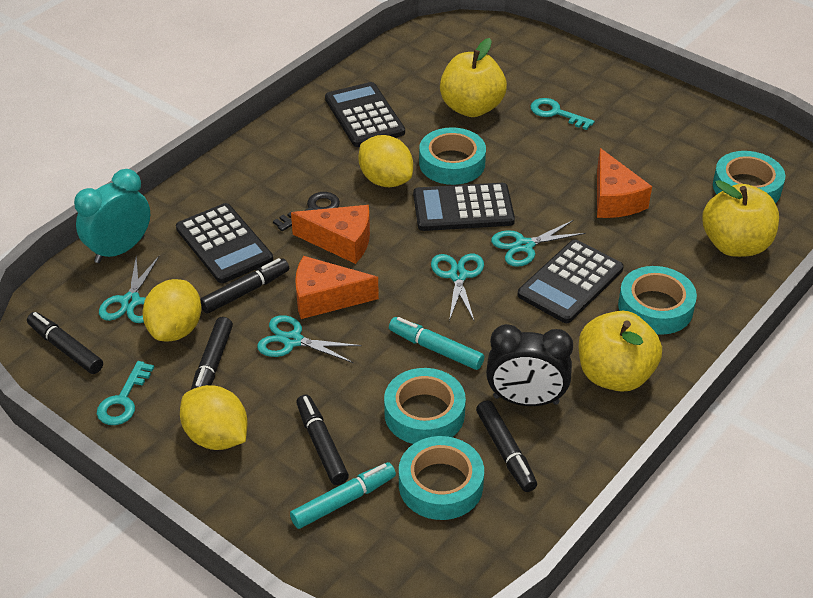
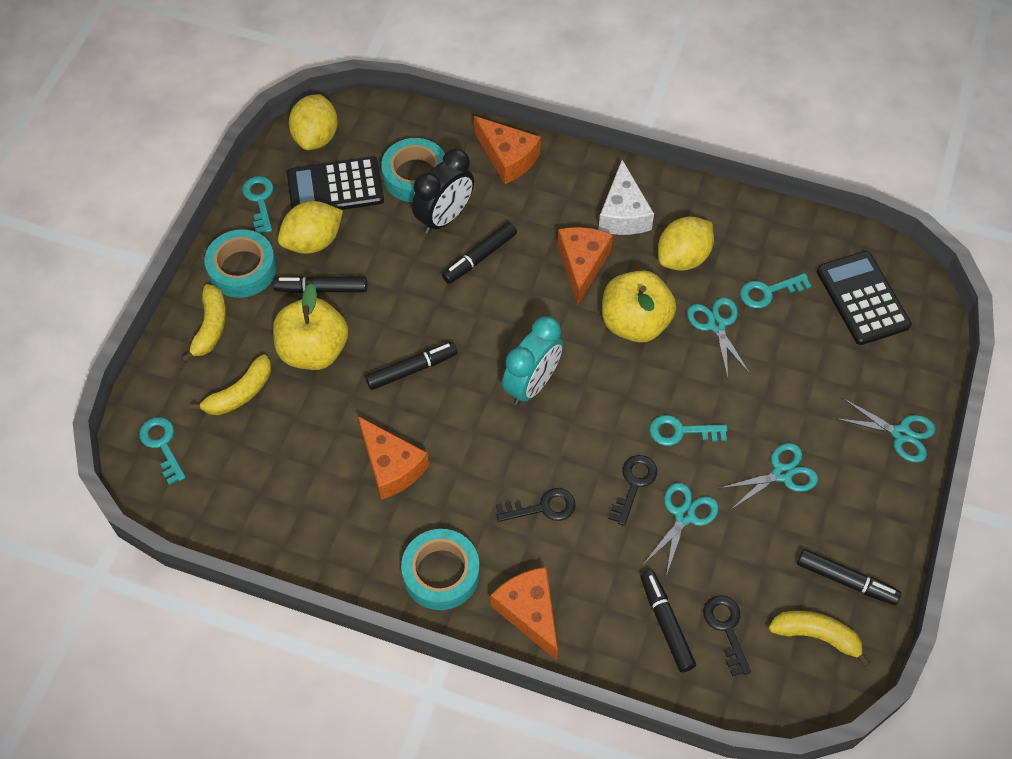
black calculator: [176,203,273,283] [325,82,405,147] [413,183,515,231] [518,239,623,323] = 4 -> [287,156,384,210] [817,251,912,345] = 2
black key: [273,192,340,231] = 1 -> [496,488,575,522] [608,455,657,526] [703,595,751,677] = 3
orange cheese: [291,205,370,264] [295,256,379,319] [597,148,652,218] = 3 -> [358,416,429,500] [474,116,541,184] [490,567,558,660] [558,227,613,306] = 4
turquoise key: [97,361,154,425] [531,98,595,130] = 2 -> [139,417,186,485] [242,176,273,233] [650,415,727,446] [740,273,811,309] = 4
turquoise marker: [290,462,396,529] [389,317,484,370] = 2 -> none = 0
turquoise tape: [384,368,466,444] [399,436,484,520] [419,127,486,185] [618,266,697,335] [713,151,785,203] = 5 -> [205,229,277,298] [381,138,445,202] [401,529,480,610] = 3
white cheese: none = 0 -> [598,160,654,235] = 1
yellow apple: [440,38,507,117] [579,311,662,392] [702,180,779,257] = 3 -> [273,283,348,370] [602,270,676,343] = 2
yellow banana: none = 0 -> [181,284,226,363] [190,354,271,415] [768,611,870,667] = 3

